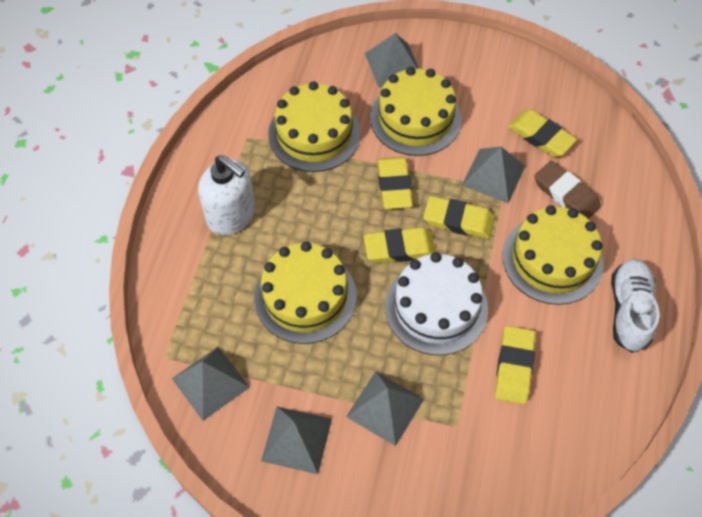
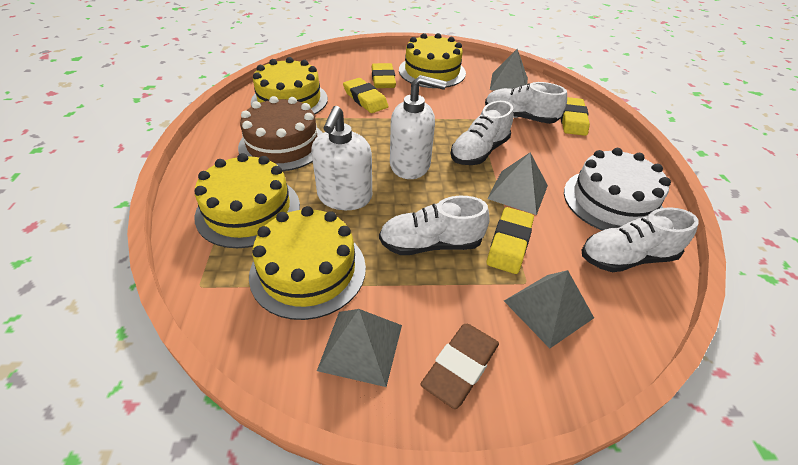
brown cake: none = 0 -> [238,96,322,171] = 1
grey pyramid: [172,347,250,421] [261,407,332,474] [346,371,424,446] [365,33,419,87] [462,147,525,203] = 5 -> [317,309,402,387] [487,153,548,215] [490,49,528,91] [504,270,594,348] = 4
white shoe: [611,259,659,353] = 1 -> [379,196,489,255] [451,101,513,165] [485,82,567,124] [582,207,699,272] = 4
white soap dispenser: [198,155,256,235] = 1 -> [311,106,372,210] [390,75,446,179] = 2
yellow eraser: [364,227,436,263] [377,157,413,209] [423,196,495,239] [495,326,536,405] [508,110,577,157] = 5 -> [343,78,389,113] [372,63,396,88] [487,207,534,274] [561,97,590,136] = 4

